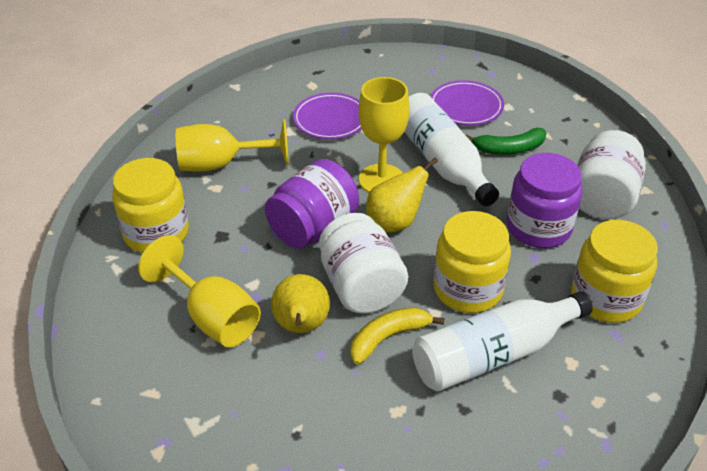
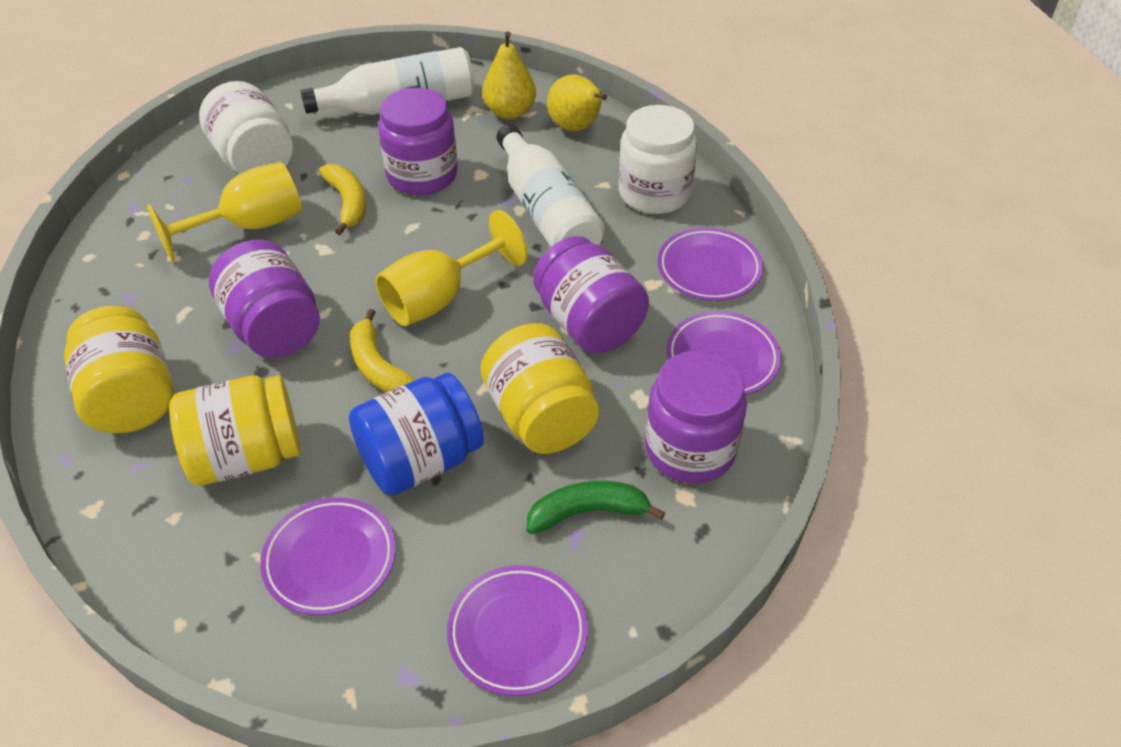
blue jar: none = 0 -> [349,373,484,496] = 1
purple jar: [265,159,359,249] [507,153,582,248] = 2 -> [209,240,320,358] [378,88,458,195] [533,236,649,353] [645,351,747,483] = 4
purple plate: [293,93,362,139] [430,80,504,125] = 2 -> [260,498,396,615] [447,565,588,696] [658,228,763,301] [666,311,781,395] = 4
yellow banana: [351,307,445,364] = 1 -> [319,164,366,235] [350,309,415,392] = 2
yellow goblet: [138,235,261,347] [176,119,289,172] [359,77,409,192] = 3 -> [147,162,302,262] [376,210,528,326] = 2

